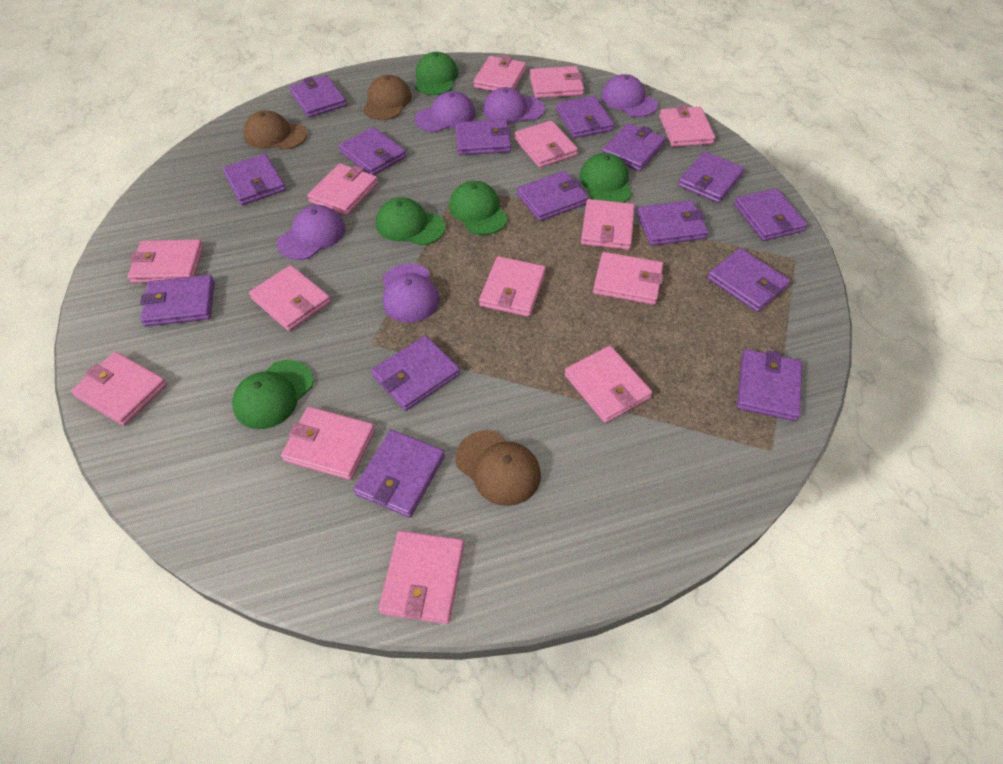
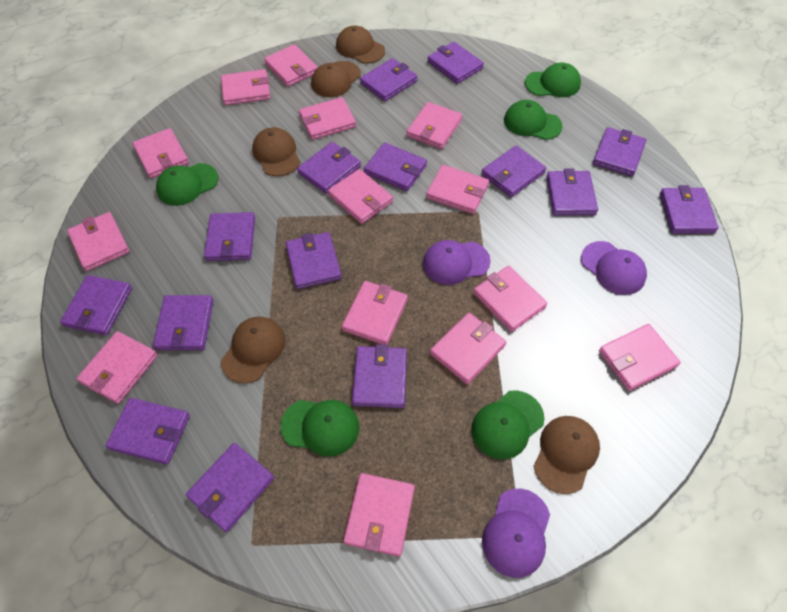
brown cap: [243,110,307,150] [363,75,412,120] [455,430,541,506] = 3 -> [221,317,286,383] [252,127,300,176] [311,61,361,97] [336,26,385,64] [534,416,600,494] = 5
purple cap: [277,205,345,260] [382,263,440,323] [415,91,475,132] [483,87,545,124] [601,74,658,117] = 5 -> [423,240,491,285] [482,489,550,578] [581,241,647,295] = 3

